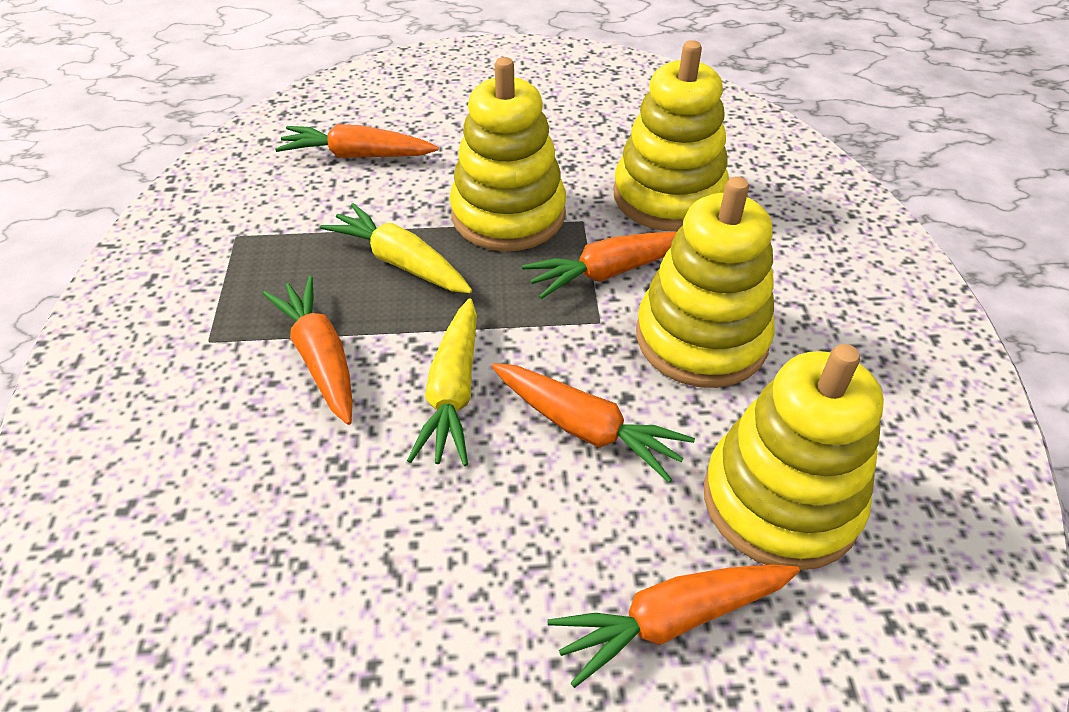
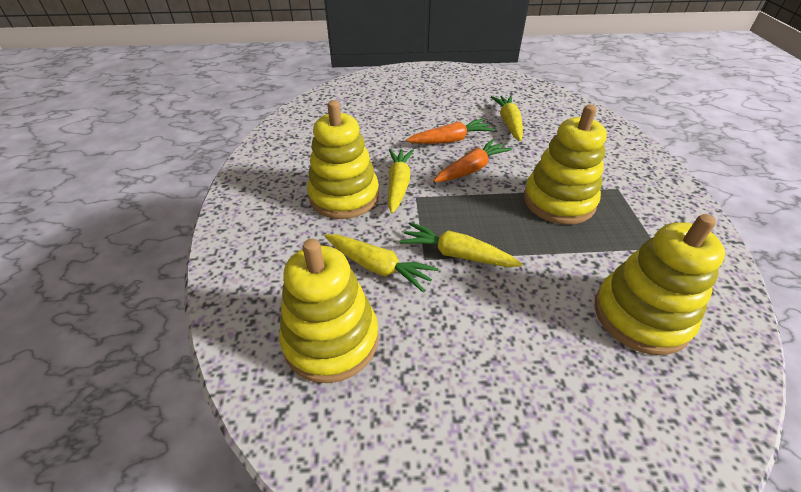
orange carrot: [263,276,353,425] [275,124,439,158] [491,363,695,483] [522,232,677,299] [547,564,800,688] = 5 -> [406,119,495,144] [433,139,512,182] = 2
yellow carrot: [320,203,472,293] [407,298,477,466] = 2 -> [325,234,438,293] [388,149,414,213] [399,222,522,267] [491,96,523,141] = 4

